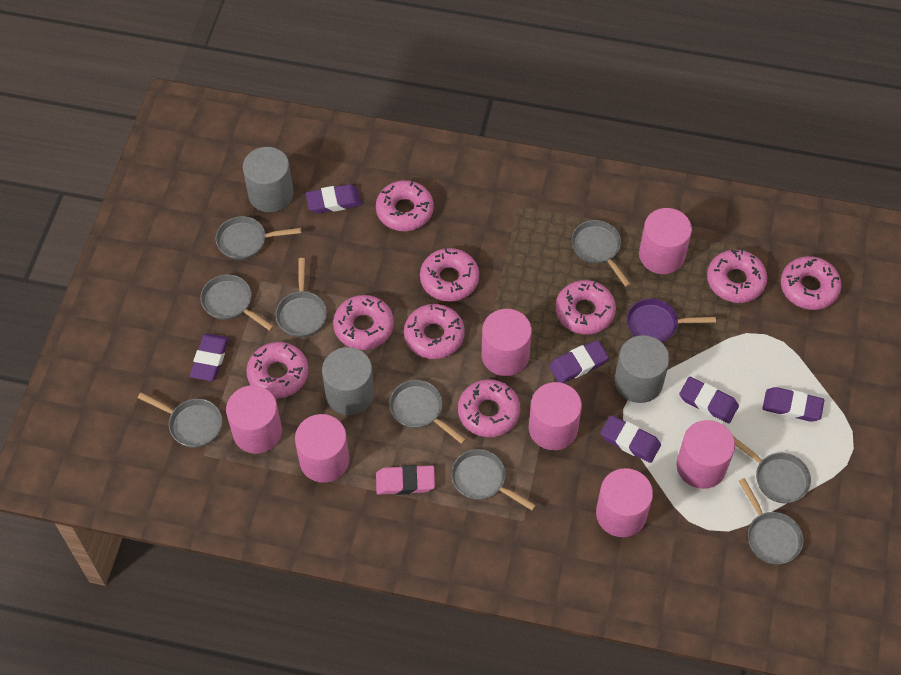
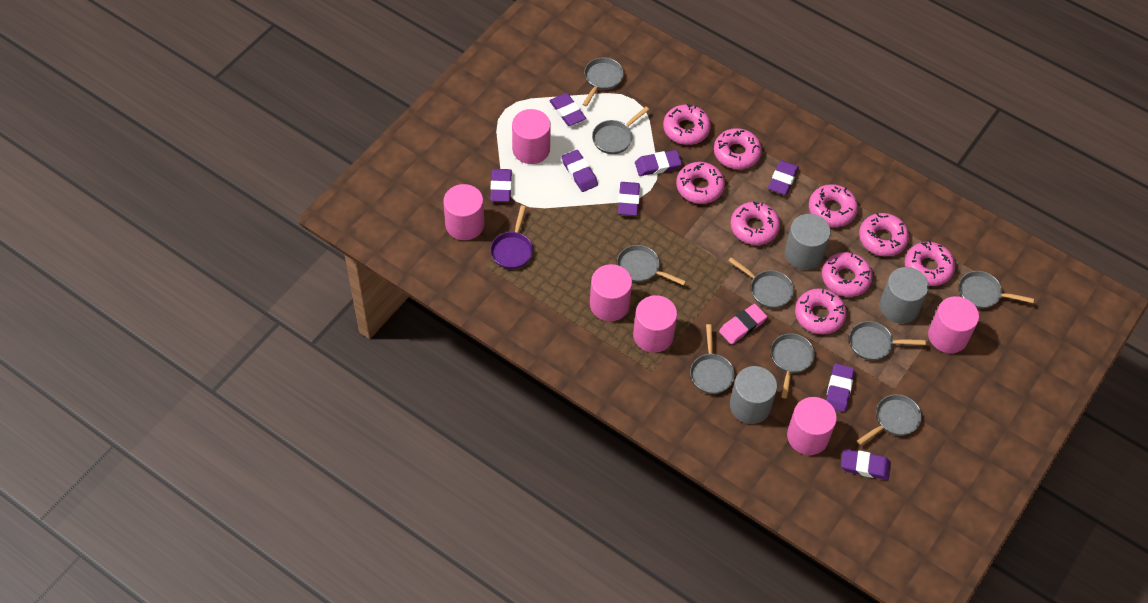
pink cylinder: [226,385,282,454] [295,414,350,483] [481,309,532,376] [529,382,582,450] [596,468,653,537] [639,208,692,274] [676,420,735,489] = 7 -> [443,184,484,240] [512,109,551,164] [590,264,632,321] [633,295,677,353] [787,397,837,455] [928,296,979,353] = 6
purple eraser: [190,333,229,381] [306,184,362,214] [549,340,609,383] [601,415,661,463] [679,377,739,423] [763,387,825,422] = 6 -> [490,169,512,202] [549,93,586,126] [562,150,598,192] [618,182,640,216] [635,150,682,176] [768,160,799,195] [826,363,854,412] [841,449,891,480] = 8

